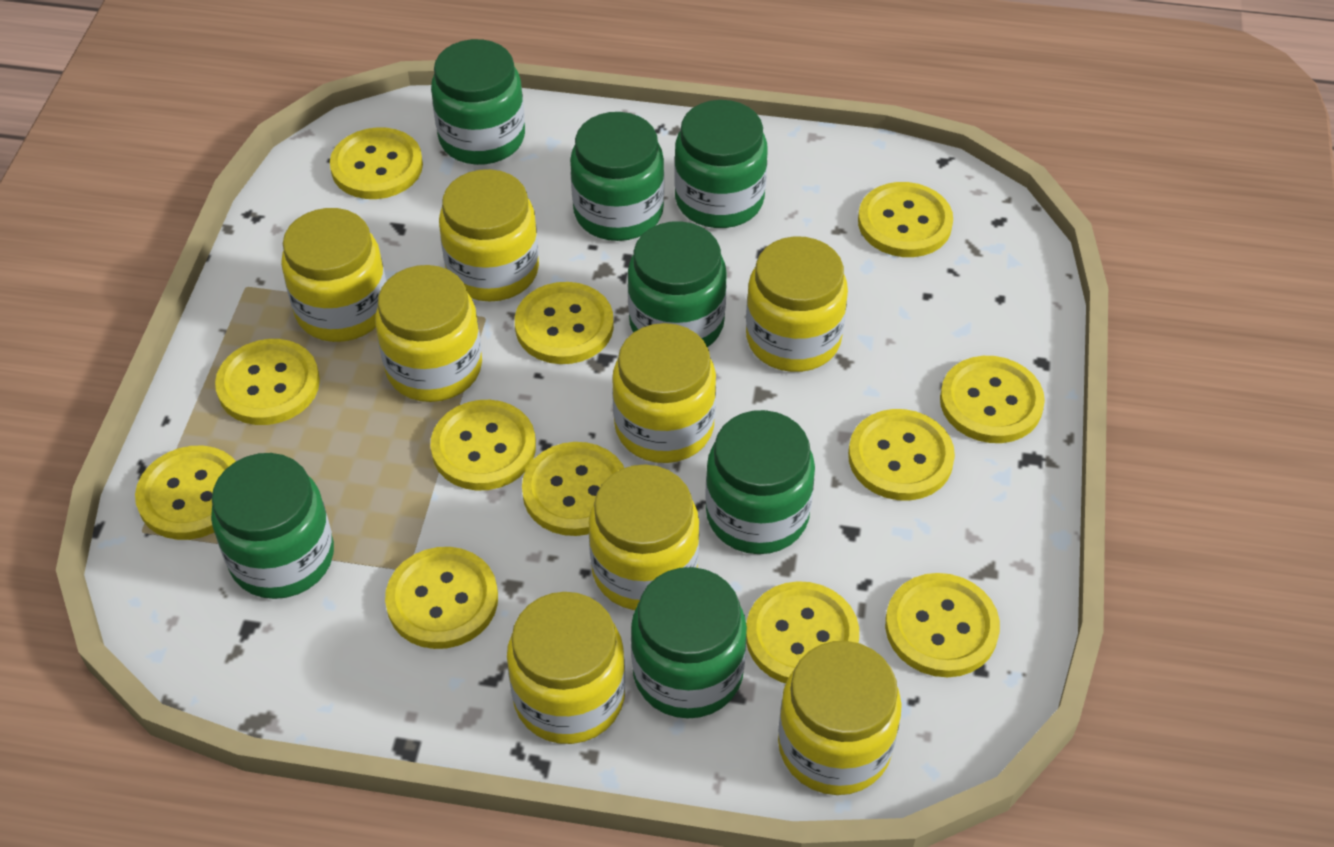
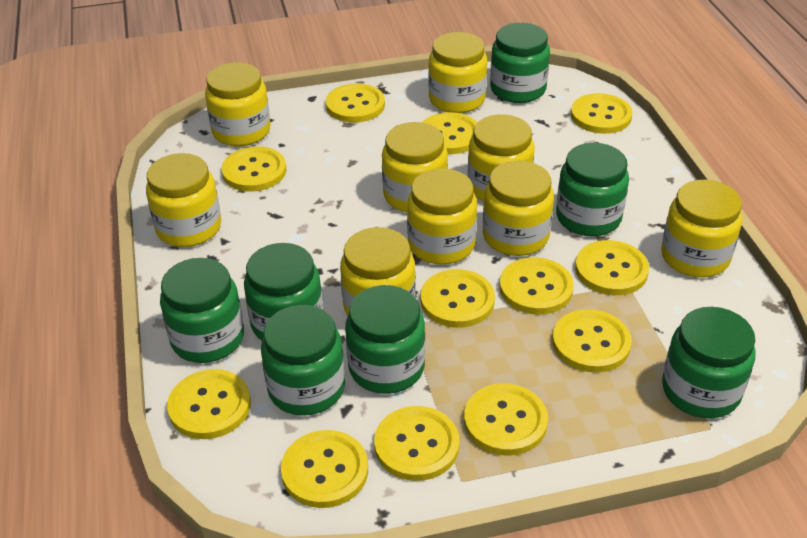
yellow jar: [281,208,386,342] [375,265,482,402] [439,169,539,301] [507,592,625,744] [589,465,700,610] [612,323,716,463] [746,236,848,372] [778,641,902,795] = 8 -> [146,153,221,247] [205,62,271,146] [340,227,416,316] [382,122,448,212] [407,169,477,265] [428,32,487,113] [468,114,535,201] [483,161,554,256] [661,180,742,278] = 9

